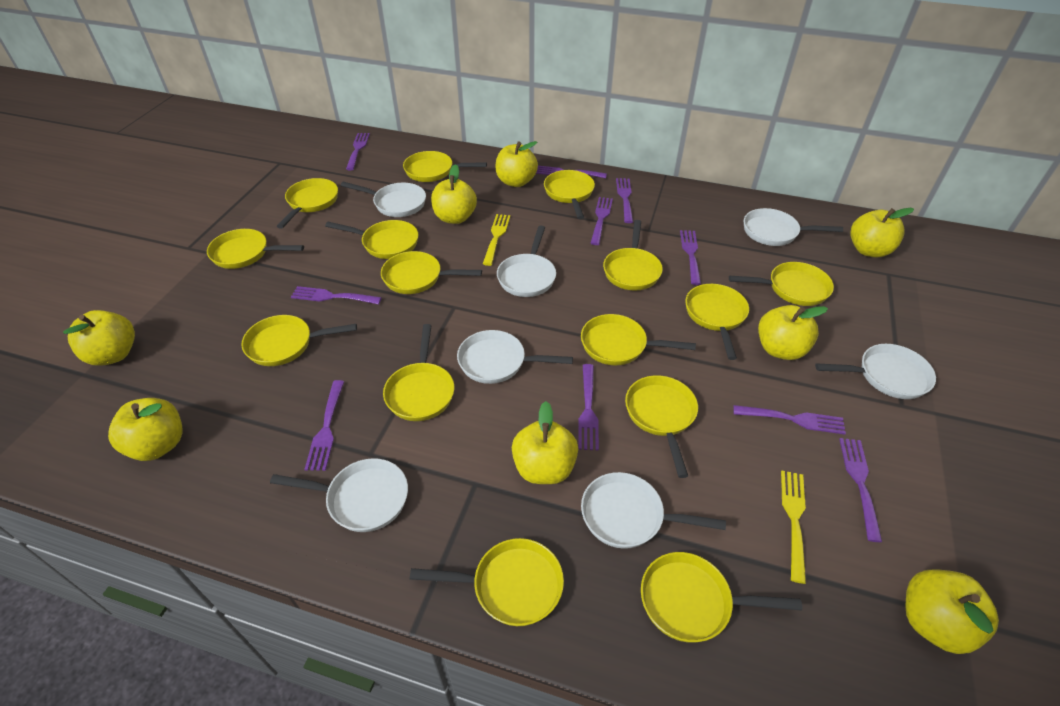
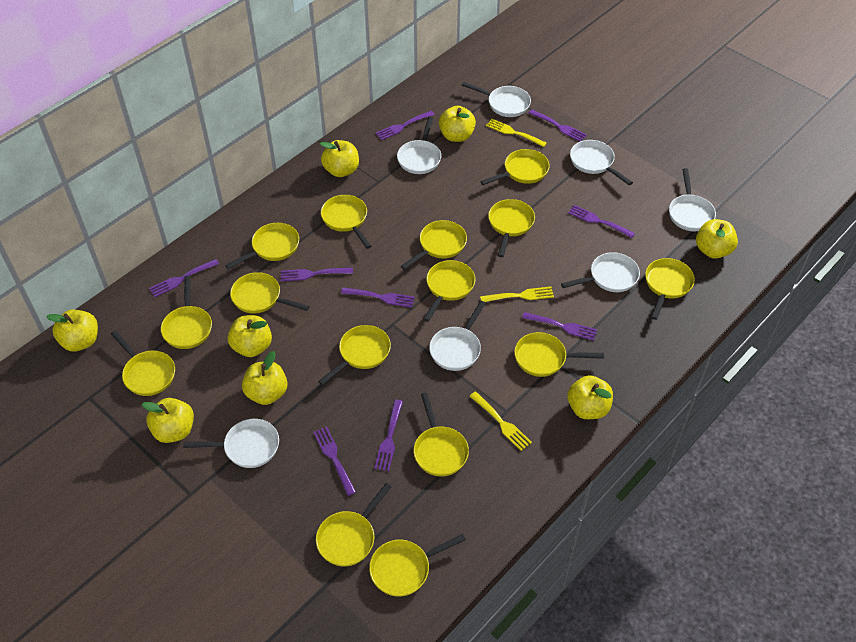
purple fork: [291,286,382,304] [304,380,344,471] [346,133,370,170] [536,166,607,178] [578,364,599,451] [590,197,613,245] [616,178,633,223] [680,230,701,285] [733,405,846,434] [839,438,882,542] = 10 -> [149,259,219,297] [281,268,353,282] [313,426,356,496] [341,288,415,308] [374,400,403,471] [376,111,435,140] [522,312,597,341] [528,109,587,141] [568,205,635,238] = 9
yellow fork: [483,214,510,266] [781,471,806,584] = 2 -> [470,391,532,451] [480,286,554,302] [486,119,547,147] = 3

